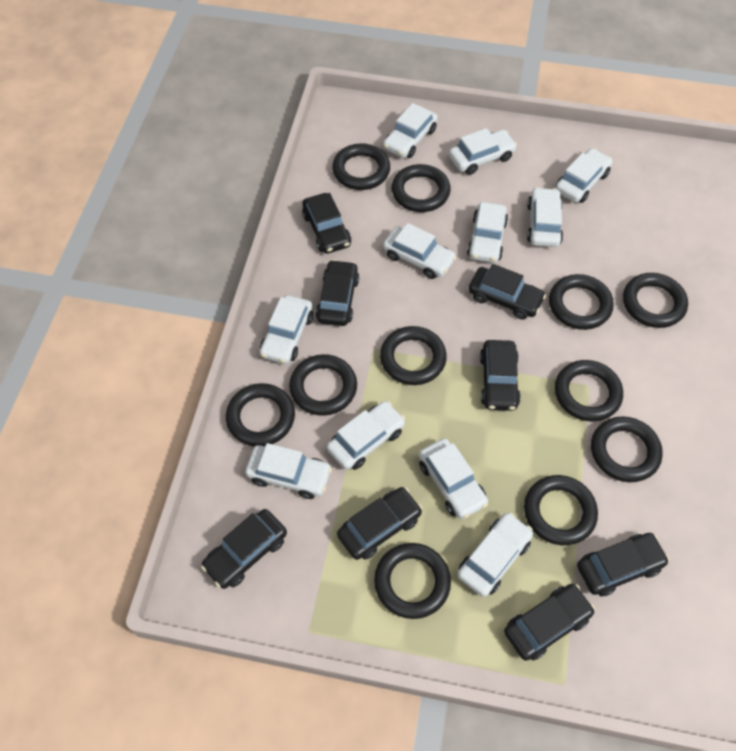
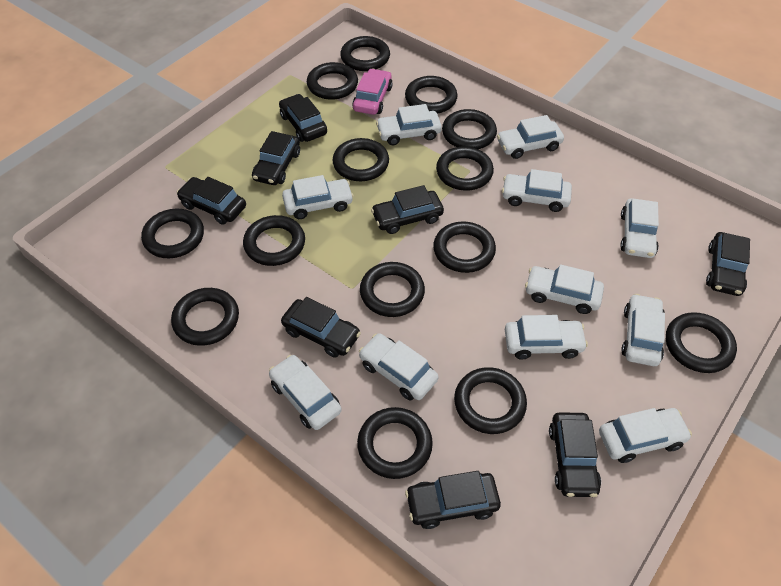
black ring: [226,383,295,446] [289,354,357,416] [332,143,390,190] [374,543,451,619] [380,326,447,385] [392,164,451,212] [524,475,598,545] [549,274,614,330] [555,360,623,421] [591,416,663,482] [623,273,688,328] = 11 -> [141,209,204,258] [171,288,239,346] [243,215,305,266] [307,62,358,100] [332,138,389,181] [340,36,390,71] [357,407,433,479] [360,262,425,317] [405,76,458,114] [433,222,496,273] [436,146,494,191] [442,109,497,149] [454,367,527,434] [666,312,737,373] = 14
pink car: none = 0 -> [352,68,393,115] = 1

